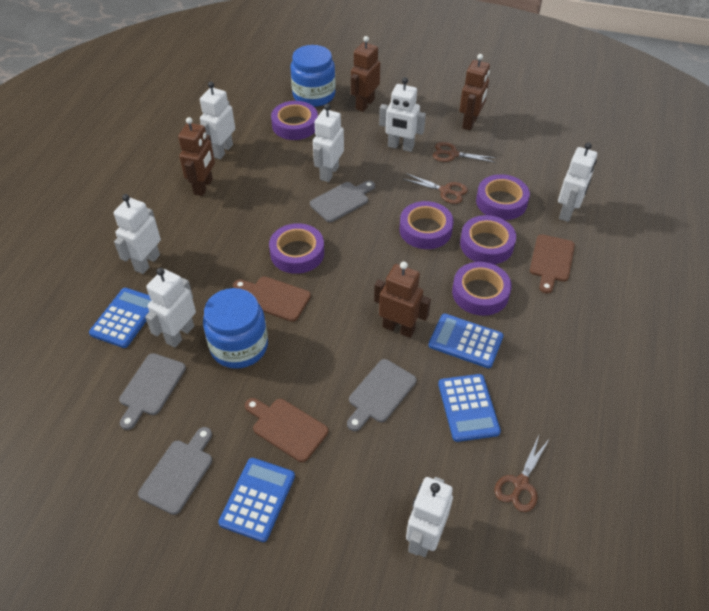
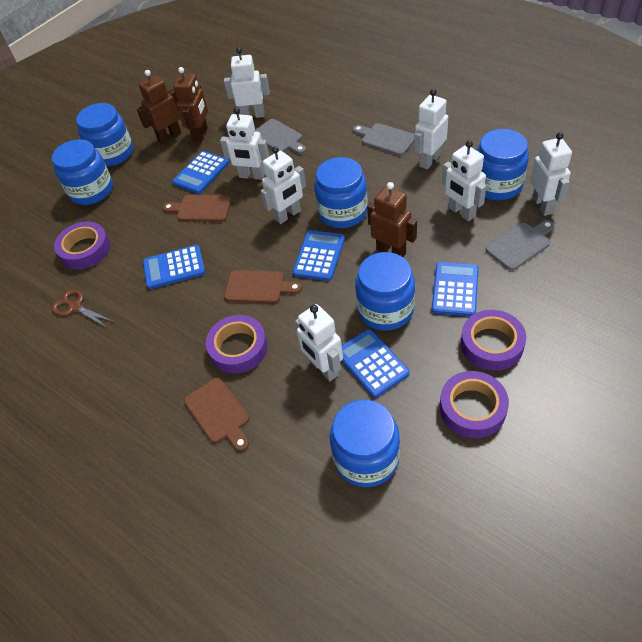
blue calculator: [89,288,151,348] [218,458,295,542] [428,314,503,368] [438,374,501,442] = 4 -> [143,245,205,289] [172,151,229,194] [293,230,345,281] [341,329,410,398] [431,262,479,317] = 5
blue jar: [203,288,268,369] [290,45,336,107] = 2 -> [52,139,113,205] [76,103,133,166] [314,157,368,228] [329,400,400,487] [355,252,415,331] [476,129,529,201] = 6
brown robot: [178,117,215,196] [351,36,380,112] [374,261,431,338] [460,54,490,131] = 4 -> [137,70,181,144] [173,67,208,142] [367,182,417,257] = 3
brown scissors: [403,173,468,204] [433,142,496,163] [495,435,550,512] = 3 -> [52,289,114,327] = 1
grey cutting board: [119,353,186,430] [138,427,212,515] [310,181,375,222] [347,359,416,431] = 4 -> [255,119,306,154] [353,123,415,156] [486,220,554,270] = 3
purple tape: [269,223,324,274] [271,101,318,140] [399,201,453,249] [452,262,512,316] [460,215,516,264] [476,174,530,220] = 6 -> [54,222,111,269] [206,315,268,374] [440,371,509,438] [461,310,526,371] = 4

